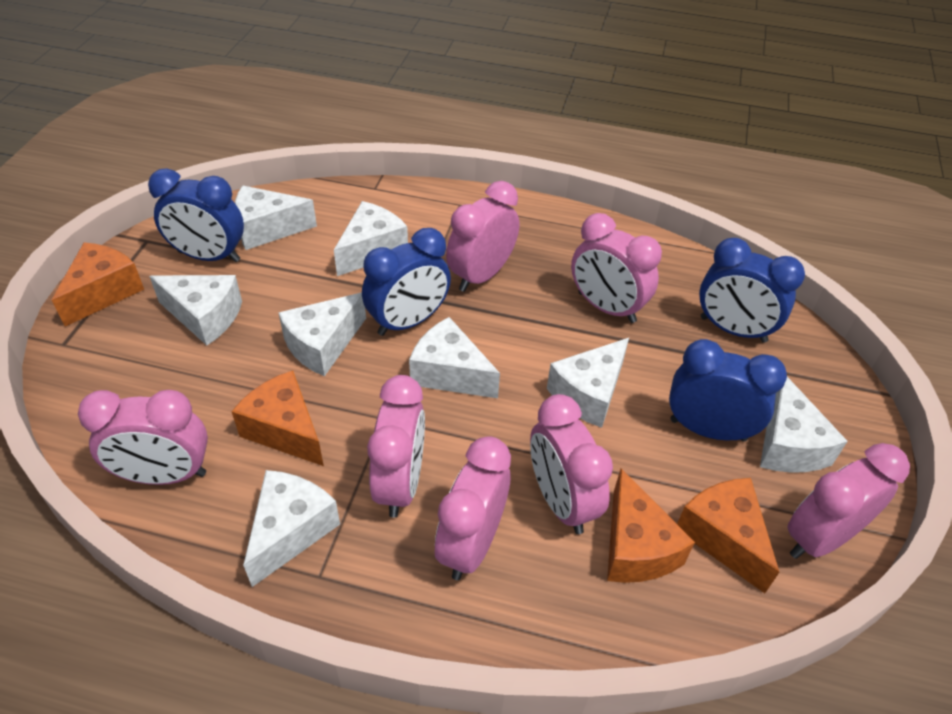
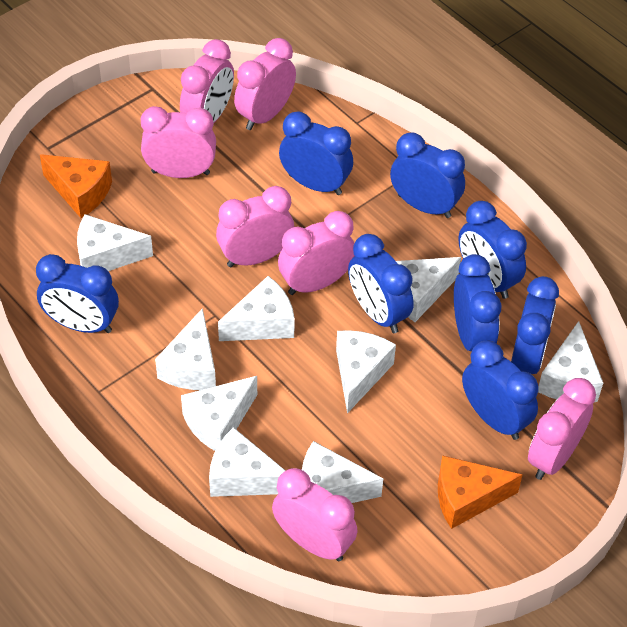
blue clock: [148,168,244,262] [362,228,451,336] [669,339,787,442] [699,238,805,343] = 4 -> [36,254,119,333] [279,111,353,195] [348,234,414,333] [390,132,465,218] [454,254,501,351] [458,201,527,299] [462,341,539,440] [511,276,559,374] = 8
orange cheese: [52,242,144,327] [231,371,324,466] [607,468,695,583] [677,478,779,593] = 4 -> [40,154,112,218] [438,455,522,529] = 2
white cheese: [149,275,242,345] [235,185,317,250] [243,470,340,587] [278,292,366,376] [334,201,408,276] [409,317,500,398] [547,338,629,428] [760,377,848,473] = 8 -> [77,214,153,271] [155,308,216,390] [181,376,257,451] [209,427,285,497] [218,276,295,341] [302,441,383,503] [336,330,396,413] [396,257,461,322] [538,321,603,402] = 9

